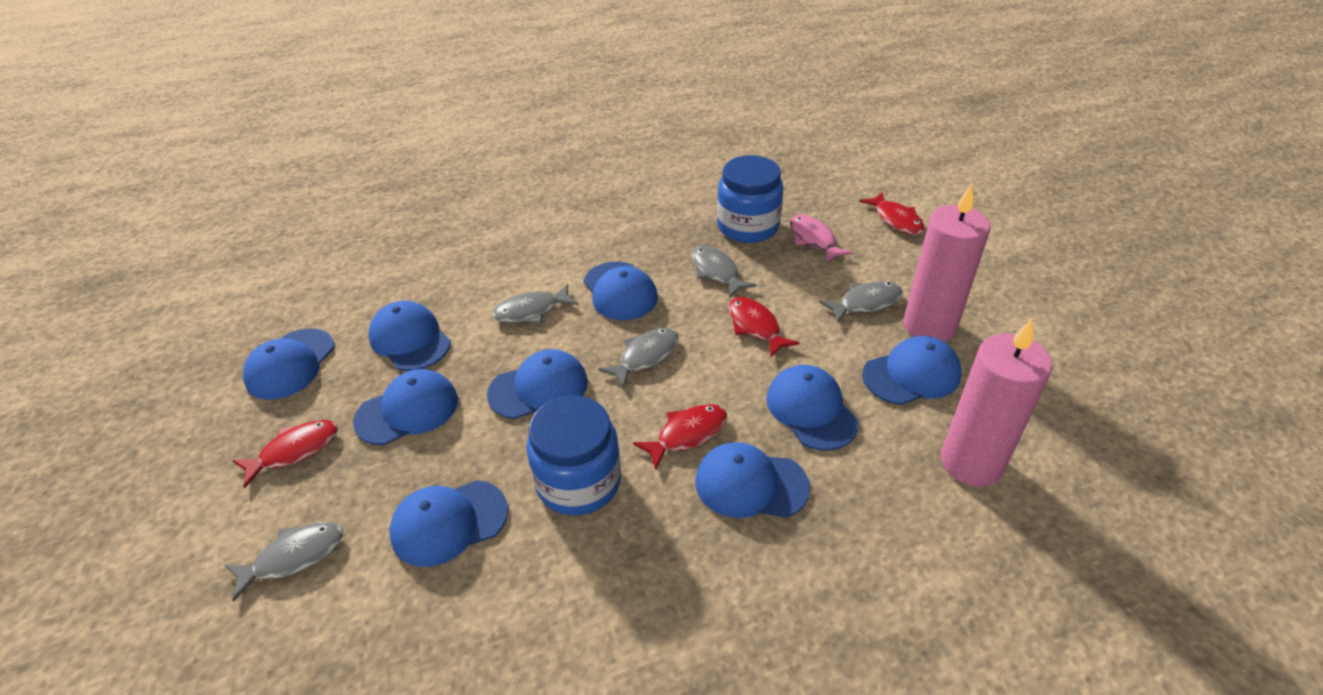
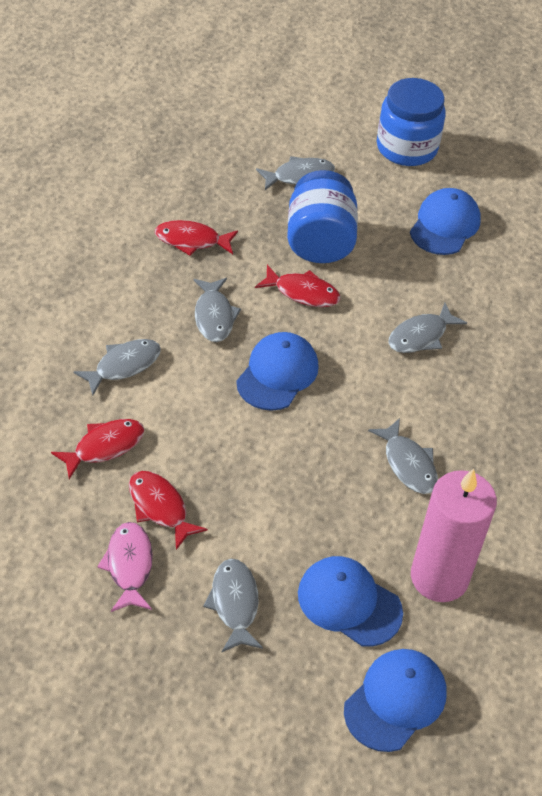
blue cap: [243,328,334,400] [353,369,458,445] [368,301,451,371] [389,480,508,567] [487,349,588,419] [584,261,658,320] [696,442,810,518] [766,365,859,451] [862,336,962,405] = 9 -> [236,332,319,411] [298,556,403,647] [344,649,446,752] [410,188,481,255] = 4
grey fish: [225,522,343,602] [492,284,579,323] [598,328,679,389] [692,246,756,297] [819,281,903,323] = 5 -> [74,339,161,395] [194,278,241,342] [203,559,263,652] [256,156,335,190] [368,418,438,494] [389,303,467,353] = 6
pink candle: [903,184,991,342] [941,319,1053,487] = 2 -> [411,469,497,602] = 1

